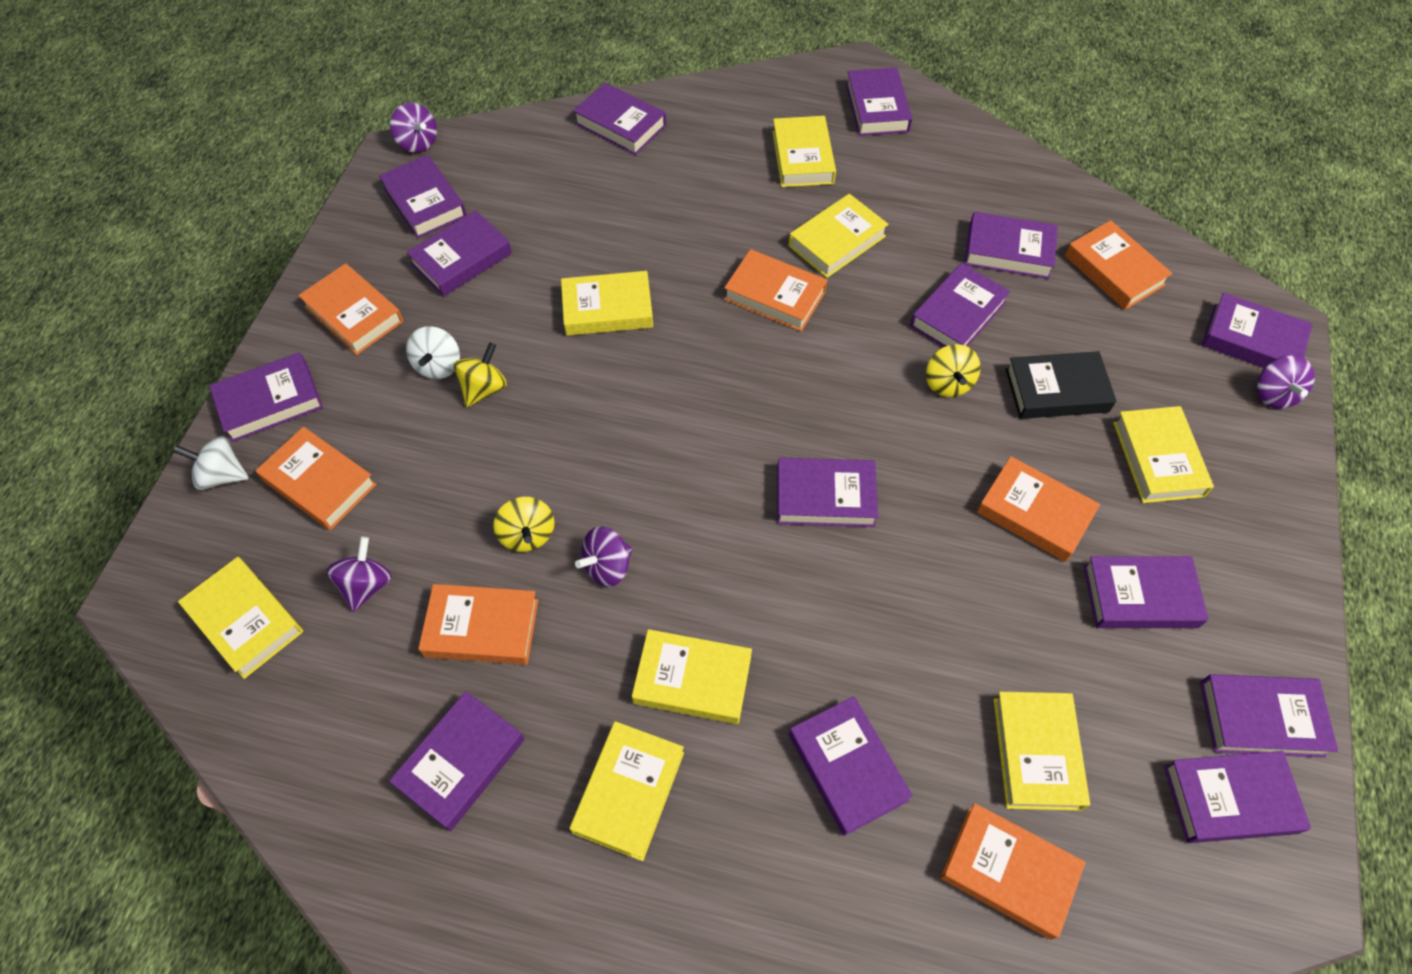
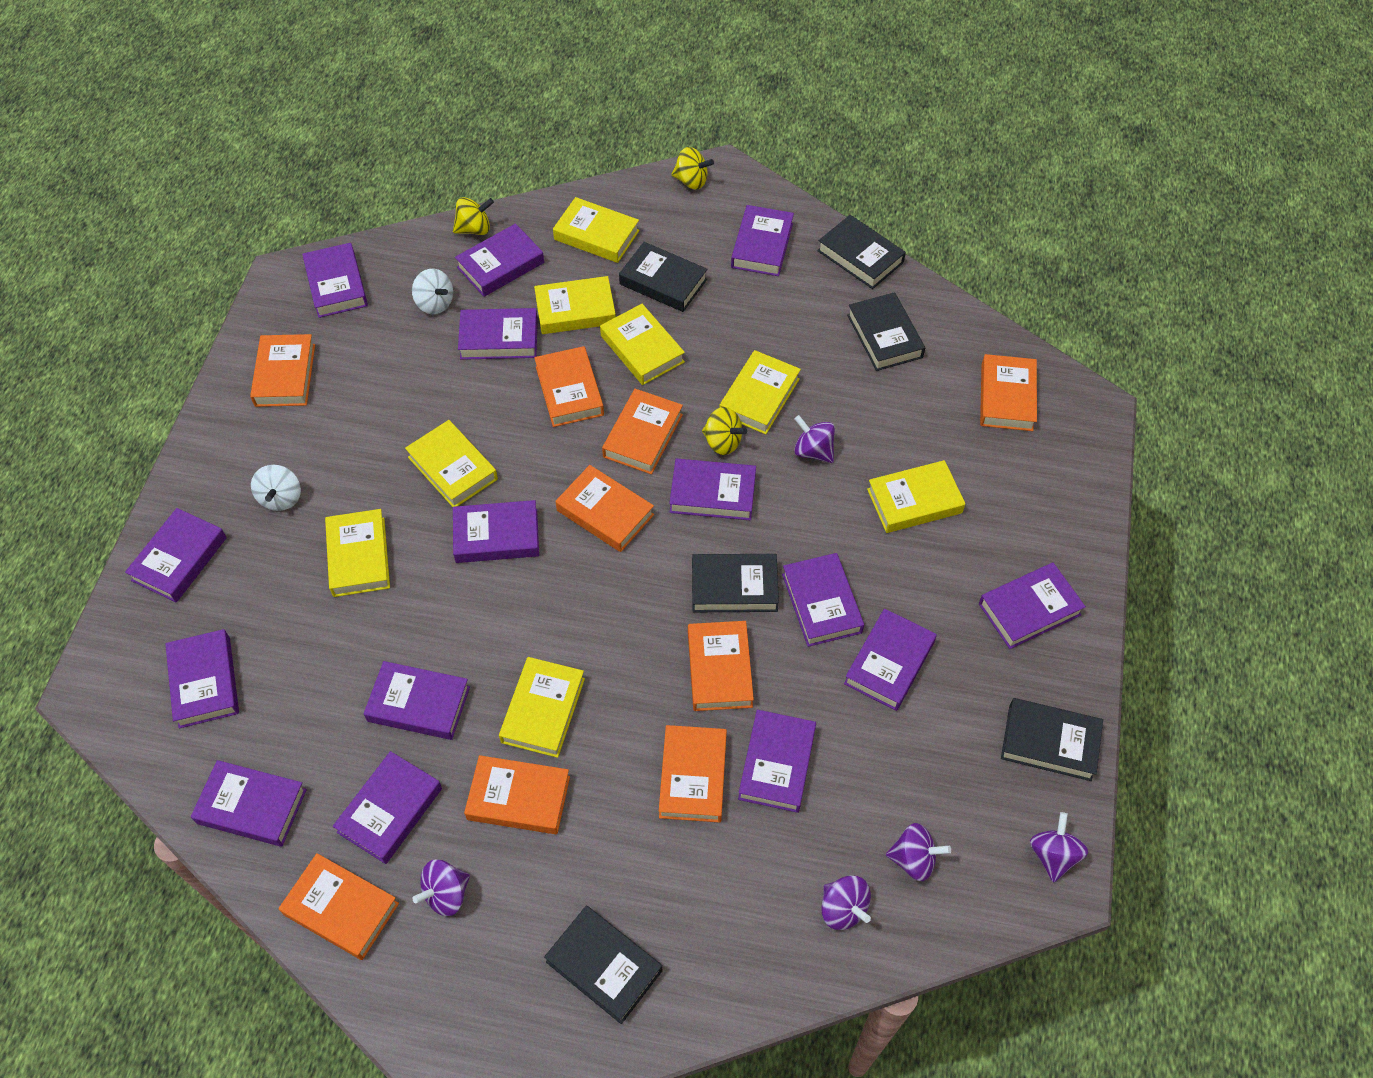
black book: [1006,351,1116,419] = 1 -> [544,906,662,1024] [619,242,707,312] [692,554,779,612] [817,215,906,289] [847,292,925,371] [1001,698,1103,781] = 6
orange book: [256,427,377,530] [298,263,404,355] [418,584,538,665] [724,249,827,332] [940,803,1086,940] [977,456,1100,562] [1065,220,1173,310] = 7 -> [250,334,315,407] [279,853,399,960] [464,755,570,834] [534,346,604,427] [556,465,654,552] [602,389,683,474] [659,725,727,822] [688,621,754,711] [980,354,1037,431] = 9
purple book: [209,352,323,442] [379,155,467,238] [389,691,525,831] [407,210,512,297] [573,83,666,155] [777,457,878,527] [789,696,913,836] [846,67,912,136] [910,263,1010,347] [965,212,1058,279] [1083,556,1209,628] [1164,751,1311,843] [1200,674,1338,758] [1202,293,1313,368] = 14 -> [125,508,227,603] [165,629,239,728] [191,760,307,847] [302,243,368,318] [333,751,442,864] [364,661,470,740] [453,500,539,563] [455,224,544,297] [458,308,538,360] [669,459,756,520] [731,205,794,276] [738,710,816,813] [782,553,864,647] [844,609,937,711] [979,563,1086,649] = 15
purple spinning top: [327,537,392,612] [390,102,437,153] [575,526,633,587] [1257,355,1315,409] = 4 -> [412,859,470,916] [794,415,835,463] [821,875,871,930] [886,823,951,881] [1030,812,1088,882] = 5

